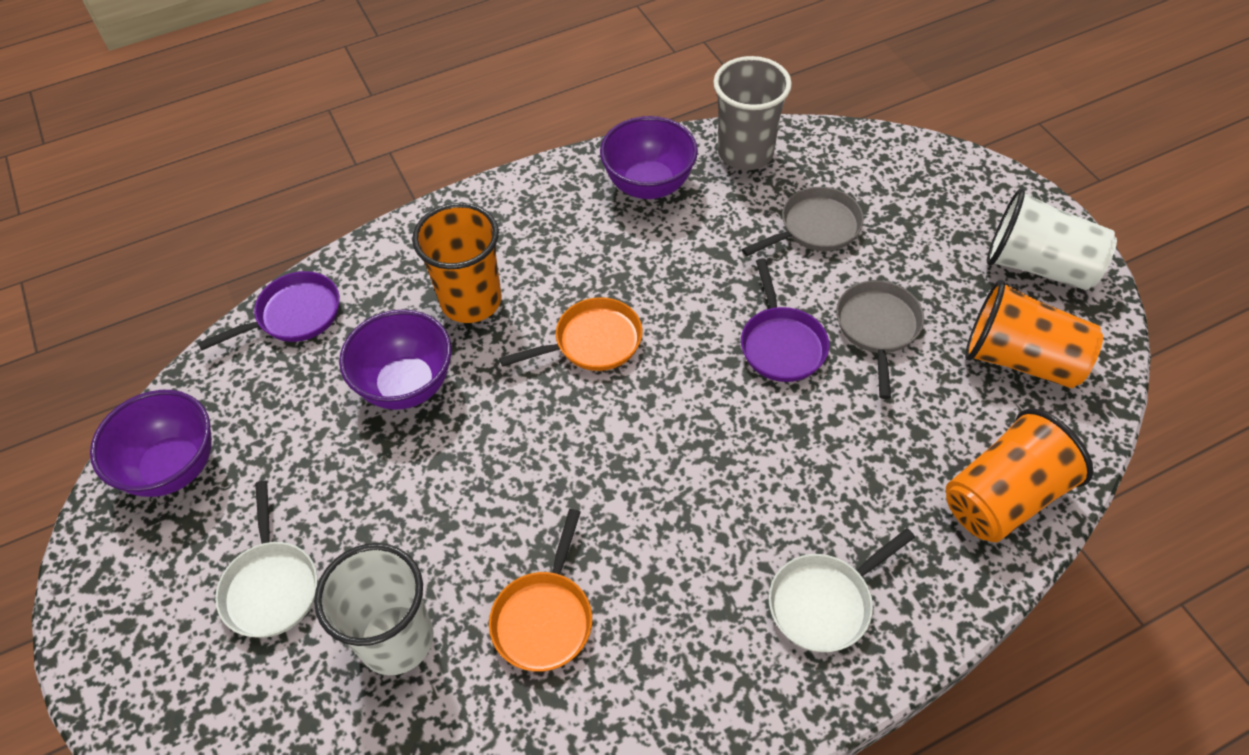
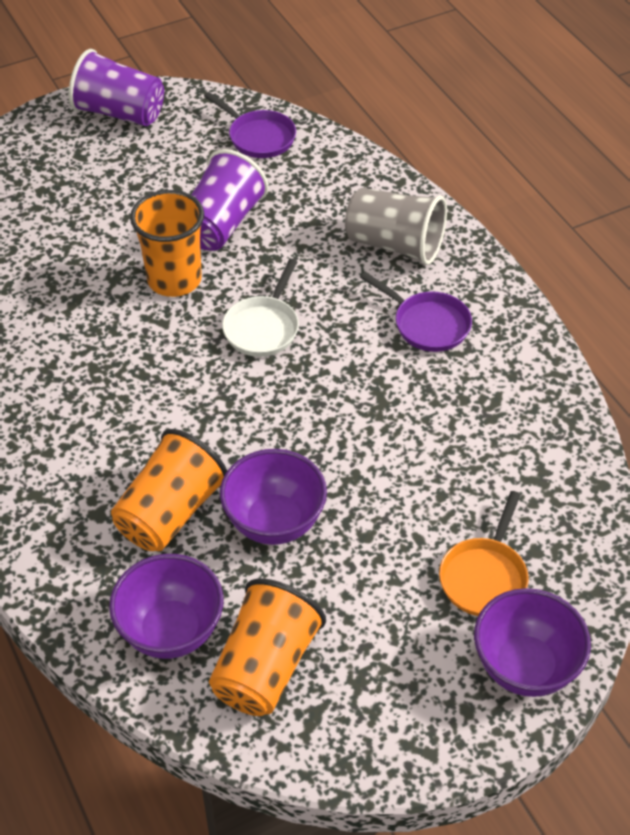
grey pan: [742,187,864,256] [836,280,924,399] = 2 -> none = 0
orange pan: [489,509,592,672] [499,297,643,371] = 2 -> [439,491,529,616] = 1
purple cup: none = 0 -> [69,49,164,126] [191,149,269,251] = 2
white cup: [314,543,433,675] [987,188,1117,290] = 2 -> none = 0
white pan: [215,481,318,638] [769,528,915,652] = 2 -> [222,259,299,357] = 1

